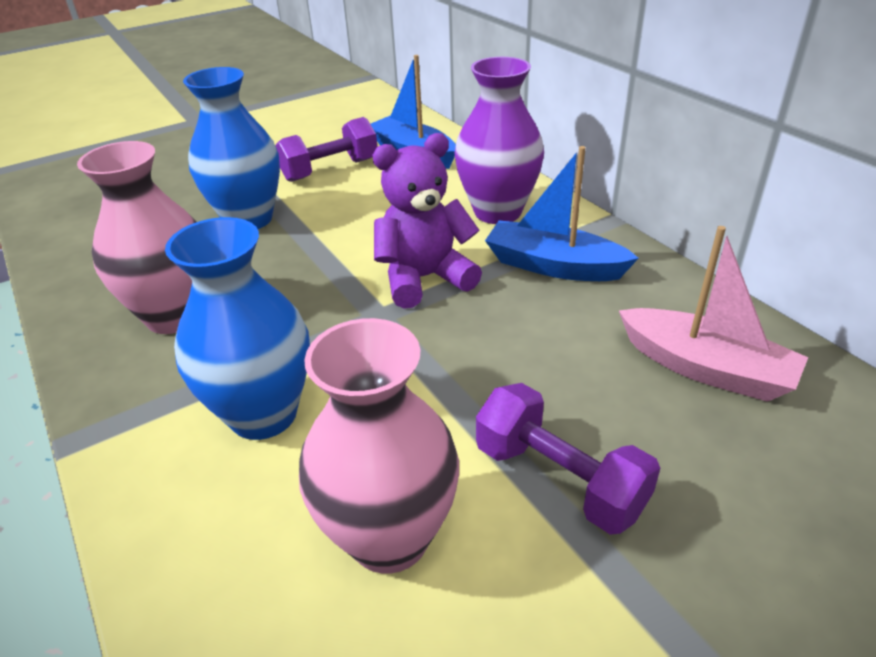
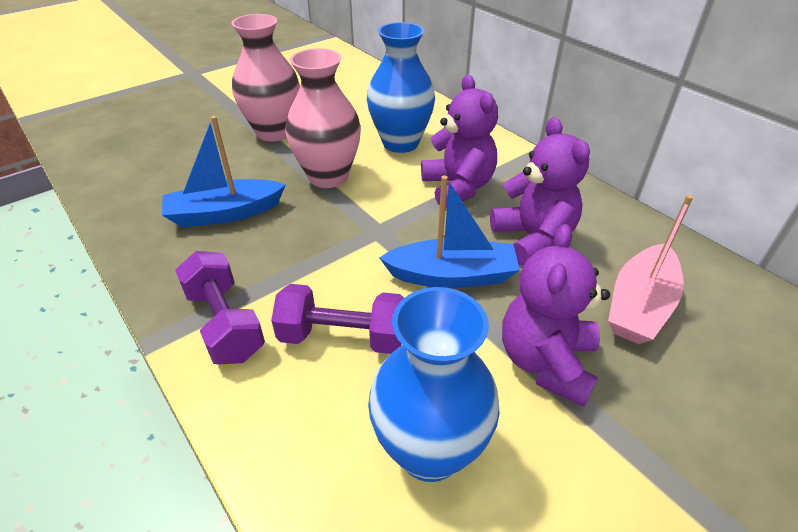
purple teddy bear: [373,133,482,309] = 1 -> [421,75,498,208] [490,117,590,266] [502,224,610,407] = 3
purple vase: [454,57,544,224] = 1 -> none = 0

